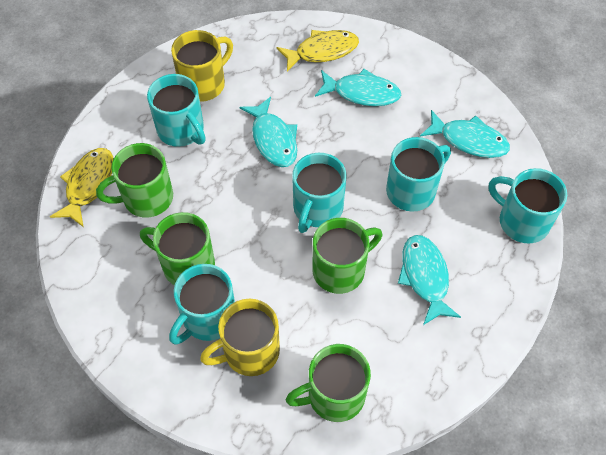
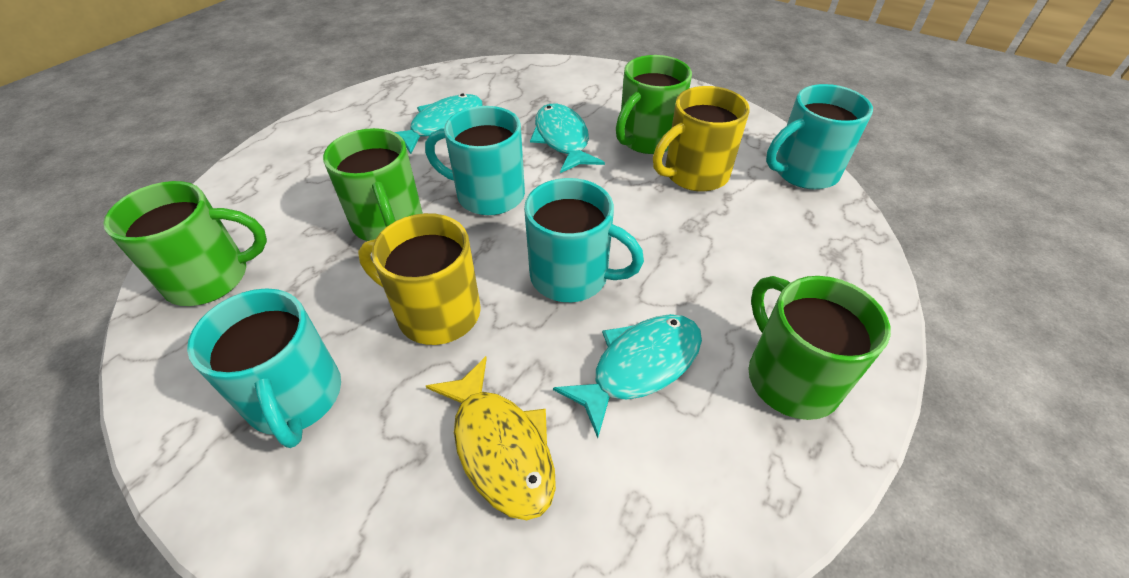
turquoise fish: [240,97,297,167] [315,69,401,106] [398,235,461,325] [420,110,510,158] = 4 -> [395,93,482,154] [530,104,605,173] [553,314,702,438] = 3
turquoise mug: [147,74,206,147] [169,264,235,345] [292,153,347,233] [386,137,451,211] [489,168,567,244] = 5 -> [187,288,341,448] [425,106,525,215] [524,178,644,302] [766,84,873,189] = 4
yellow fish: [50,148,114,227] [277,30,359,72] = 2 -> [426,356,556,520] = 1

